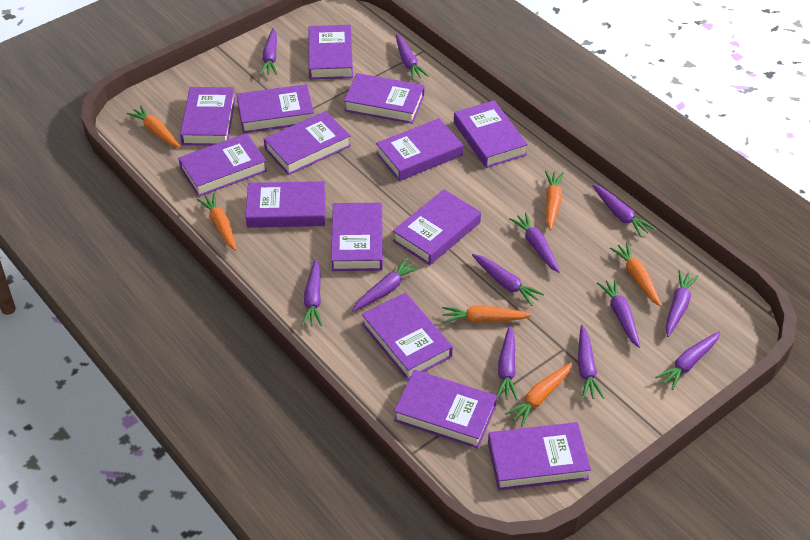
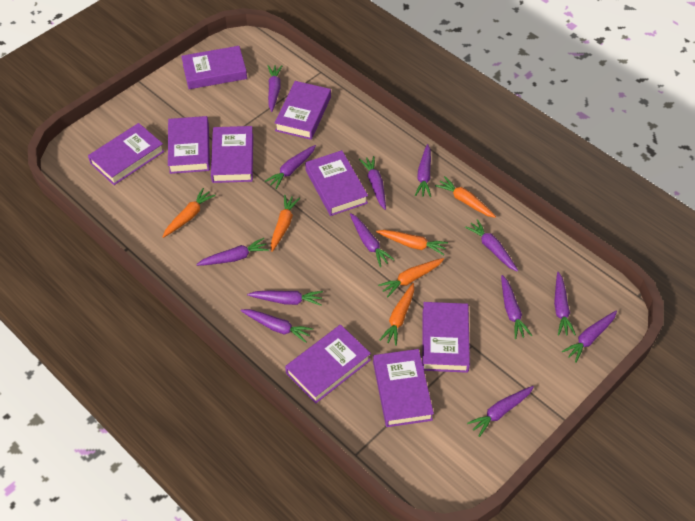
purple book: [178,133,267,197] [180,87,236,146] [236,84,314,133] [245,181,326,228] [264,111,351,175] [308,25,353,79] [331,203,383,271] [344,73,424,124] [362,292,453,380] [376,118,463,181] [393,189,481,265] [394,370,497,449] [454,100,528,168] [488,422,591,490] = 14 -> [88,123,165,185] [168,116,210,174] [181,46,247,89] [211,126,253,183] [274,81,331,140] [285,324,371,404] [305,150,368,216] [373,349,434,427] [422,302,470,373] = 9
purple carrot: [260,28,277,75] [301,259,322,327] [352,257,421,312] [396,34,428,80] [472,254,545,306] [497,326,518,400] [509,213,560,273] [578,325,604,399] [592,184,655,237] [597,278,640,348] [655,331,720,390] [666,270,699,337] = 12 -> [196,238,269,266] [241,309,313,343] [247,290,323,306] [265,145,316,189] [268,65,282,112] [350,213,395,267] [359,156,386,210] [415,144,431,197] [465,219,518,272] [467,386,534,437] [501,275,532,339] [554,272,576,336] [562,311,617,363] = 13

